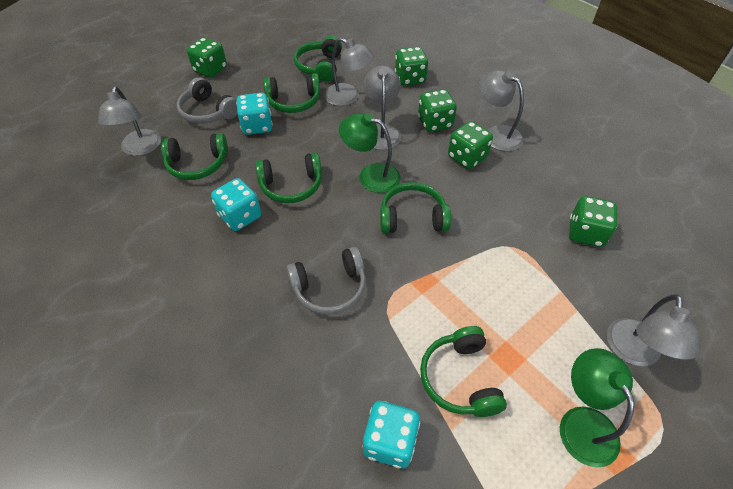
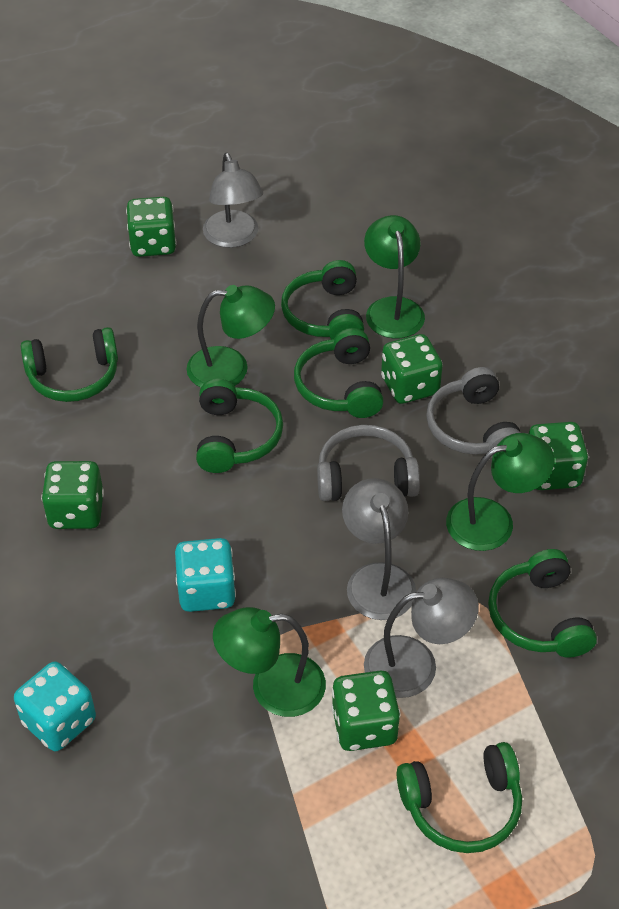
green lamp: [339,113,401,193] [560,348,635,467] = 2 -> [187,285,275,388] [213,607,326,717] [364,215,425,338] [446,433,555,551] = 4
grey lamp: [98,86,161,156] [324,38,375,106] [363,65,401,150] [479,70,524,151] [607,295,699,366] = 5 -> [203,153,263,248] [342,478,416,620] [364,578,479,698] = 3
turquoise dice: [211,178,261,231] [236,93,273,135] [362,401,420,468] = 3 -> [14,661,96,751] [175,538,236,612] = 2

